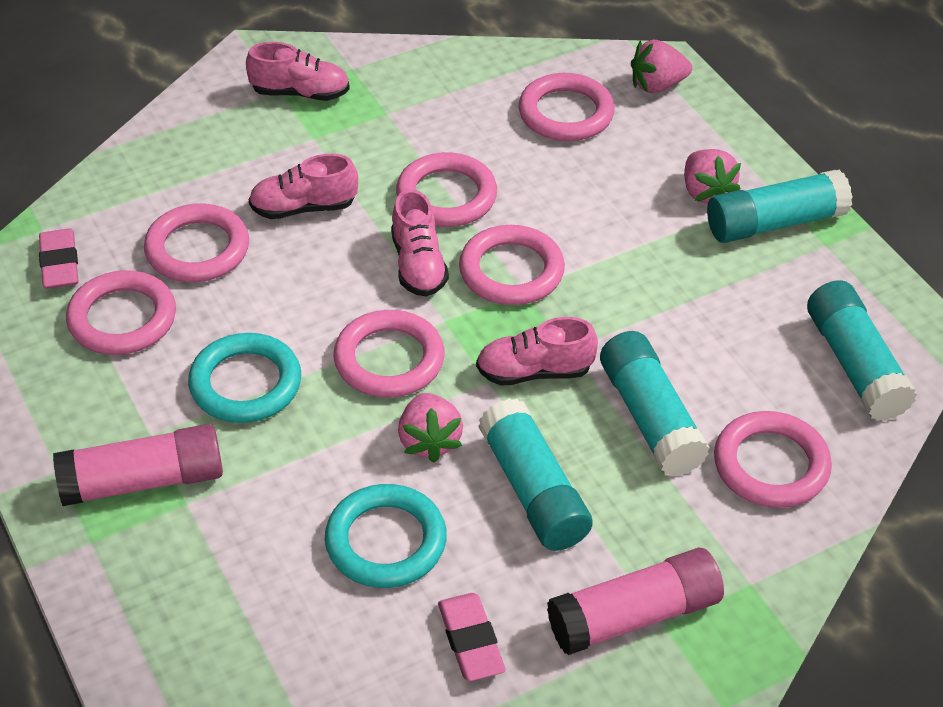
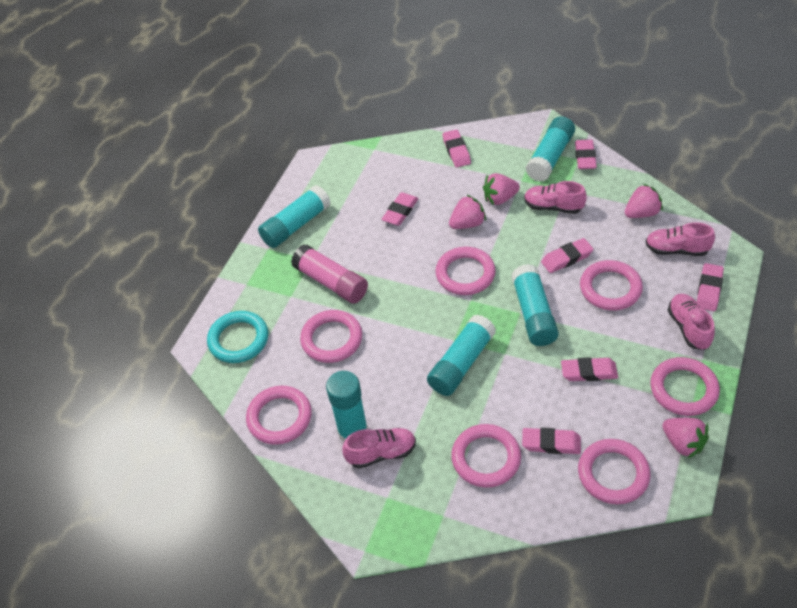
pink eraser: [39,229,79,289] [438,593,506,681] = 2 -> [382,192,418,226] [442,129,471,168] [522,428,581,454] [541,238,593,273] [561,357,618,381] [575,140,597,169] [697,263,724,311] = 7
pink glue stick: [53,424,223,506] [547,548,724,655] = 2 -> [291,244,368,304] = 1
pink strawberry: [398,393,463,463] [631,40,692,93] [684,149,741,204] = 3 -> [449,194,486,229] [483,173,520,205] [625,184,663,218] [662,418,709,458] = 4
turquoise glue stick: [478,398,593,551] [600,331,710,476] [707,170,853,243] [807,280,917,421] = 4 -> [258,185,331,248] [326,371,368,443] [427,314,496,396] [511,264,559,346] [526,116,575,182] = 5
turquoise ring: [188,333,301,423] [325,484,447,588] = 2 -> [207,311,268,363] = 1

